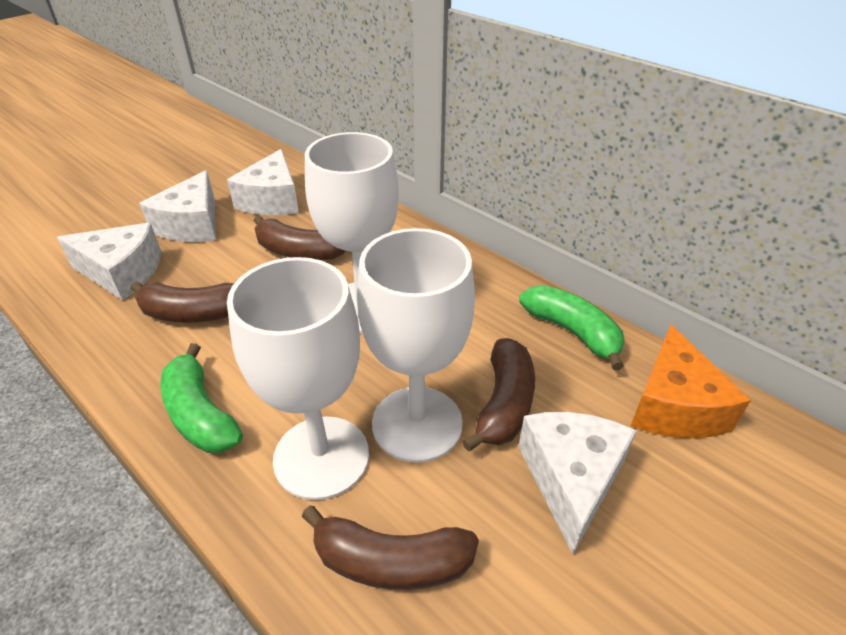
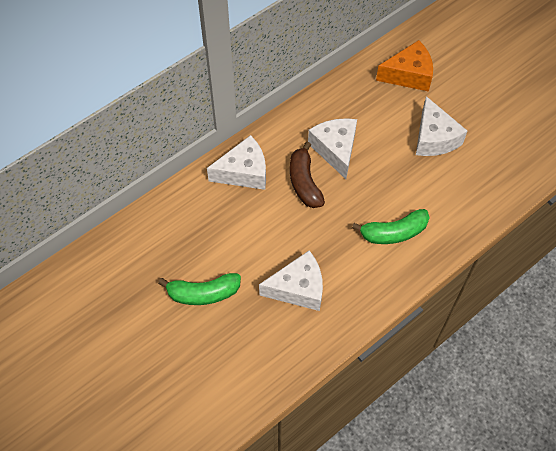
brown banana: [130,281,234,323] [254,215,345,260] [302,505,479,590] [462,338,535,452] = 4 -> [290,142,325,208] = 1
white goblet: [227,257,369,500] [305,132,399,333] [357,228,475,463] = 3 -> none = 0

